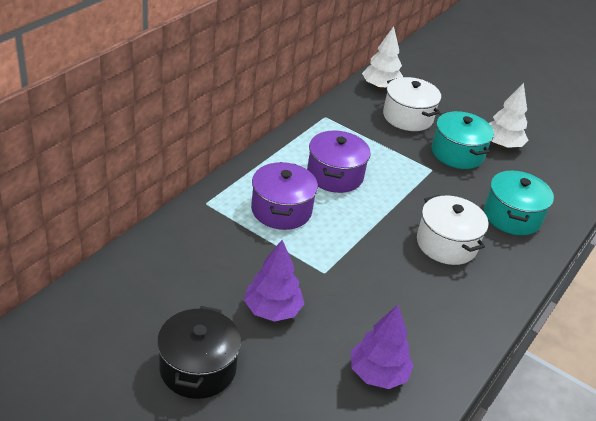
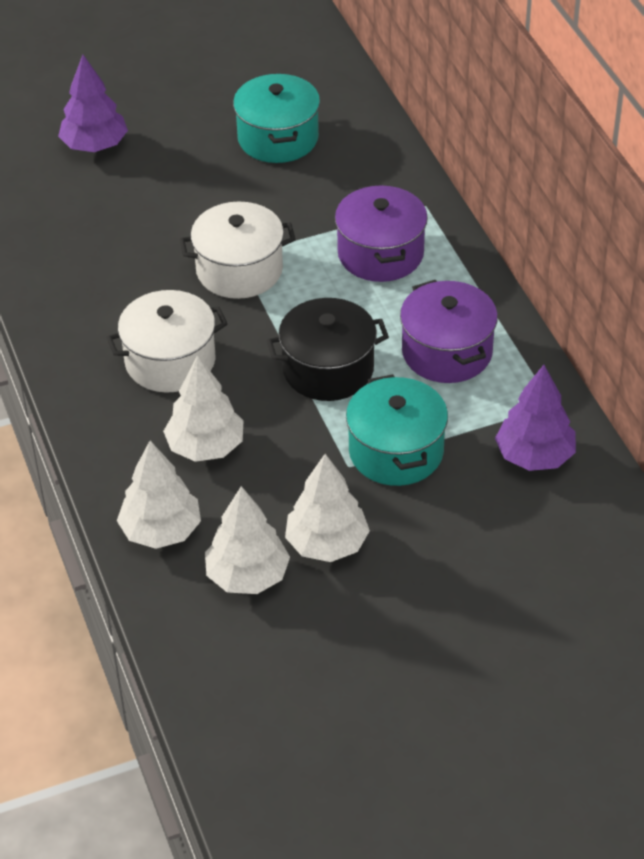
white tree: [362,26,403,90] [489,83,528,148] = 2 -> [117,441,201,549] [163,355,244,462] [205,486,290,594] [285,454,370,562] = 4

